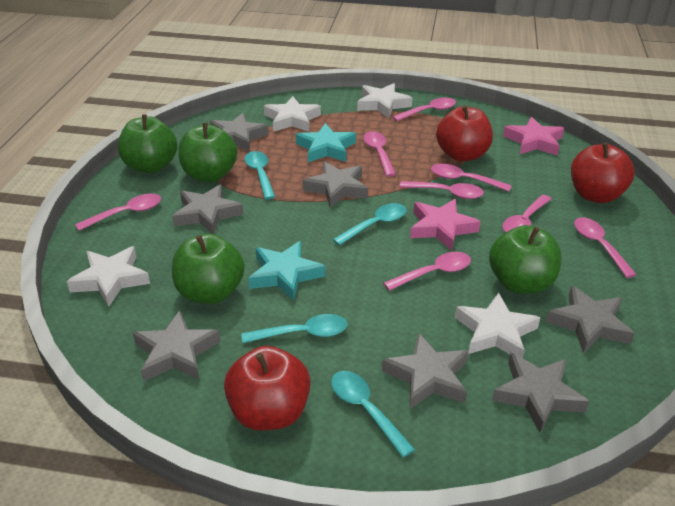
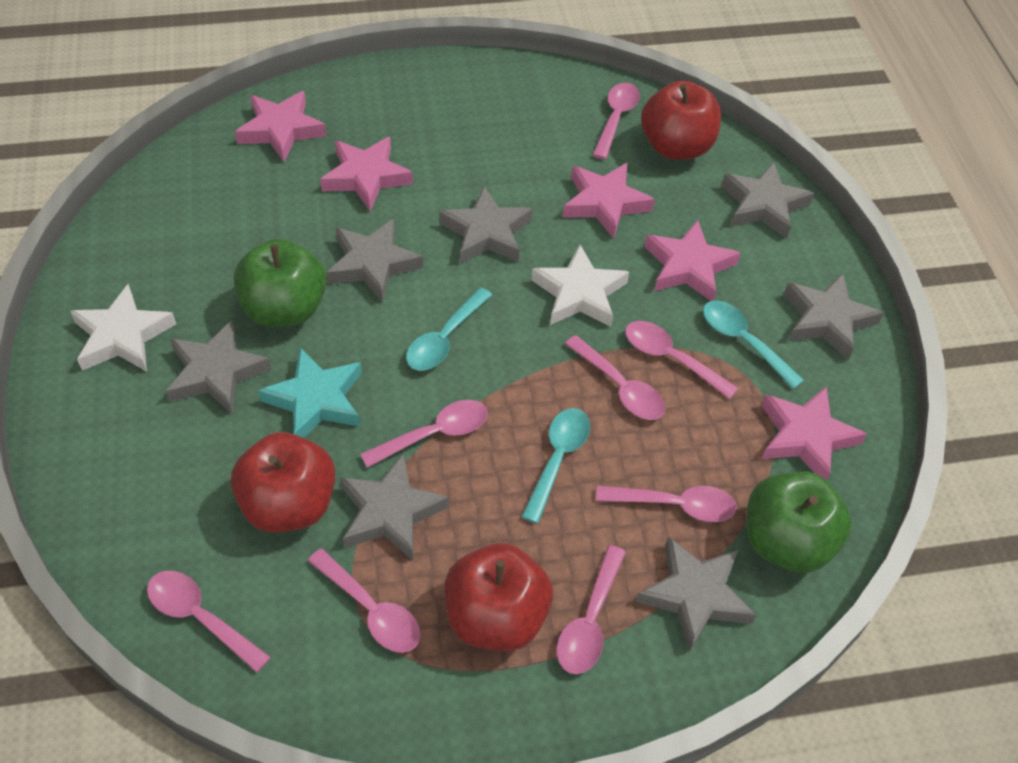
green apple: [118,115,177,173] [172,234,244,304] [178,123,237,182] [489,225,561,294] = 4 -> [234,239,327,327] [747,471,852,573] = 2
pink star: [410,199,481,251] [503,117,564,156] = 2 -> [235,91,326,162] [320,137,413,211] [563,163,655,238] [644,220,741,301] [761,386,867,480] = 5
turquoise spoon: [241,314,347,343] [244,151,275,200] [331,371,415,458] [332,203,407,246] = 4 -> [406,287,492,371] [521,408,590,524] [703,300,804,389] = 3
turquoise star: [249,241,325,301] [296,123,356,162] = 2 -> [258,348,362,438] = 1
white star: [67,246,150,307] [264,96,321,132] [357,83,412,118] [455,293,540,358] = 4 -> [70,284,176,372] [531,245,629,327] = 2

